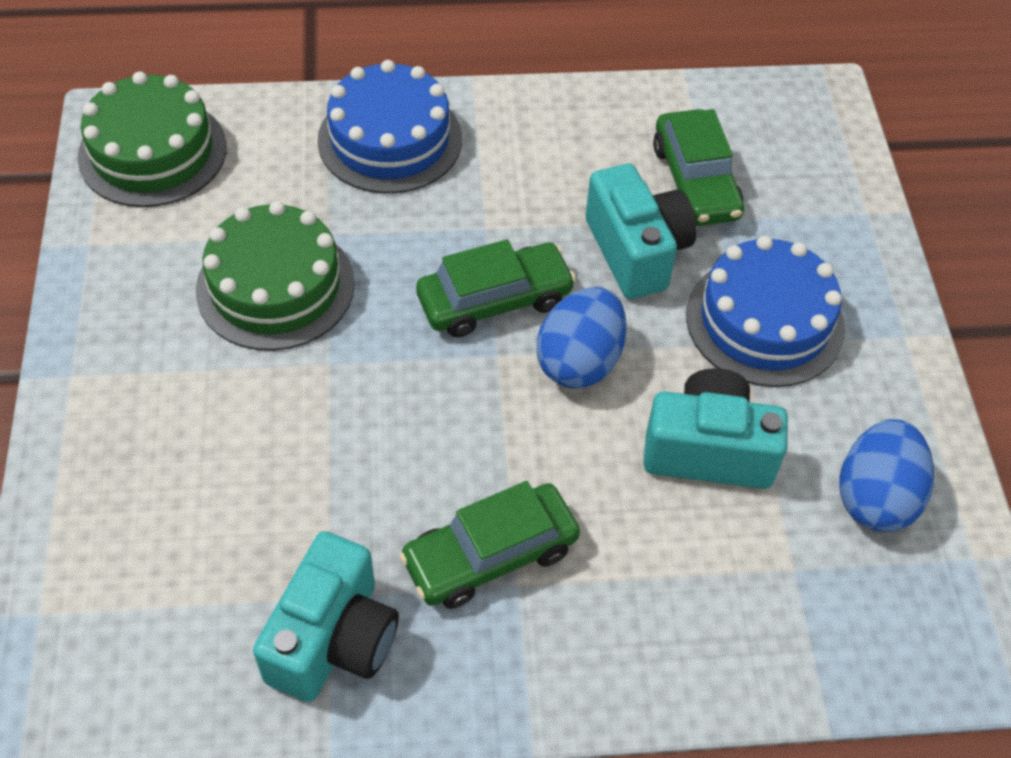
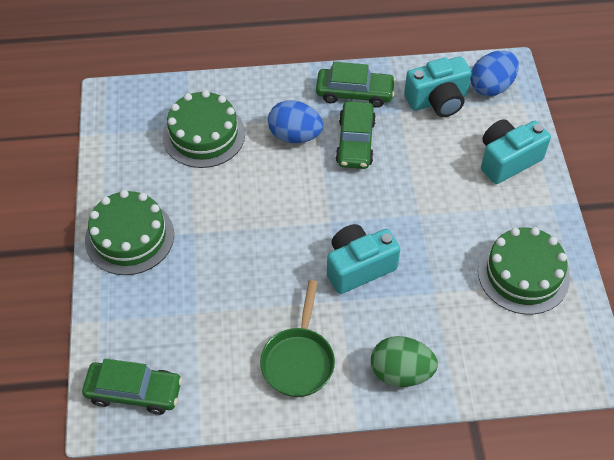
blue cake: [318,60,462,193] [686,236,845,387] = 2 -> none = 0
green cake: [77,72,227,207] [196,201,355,351] = 2 -> [85,190,174,275] [163,90,245,168] [478,227,570,315] = 3
green egg: none = 0 -> [371,336,438,387] = 1
green pan: none = 0 -> [260,280,335,397] = 1

